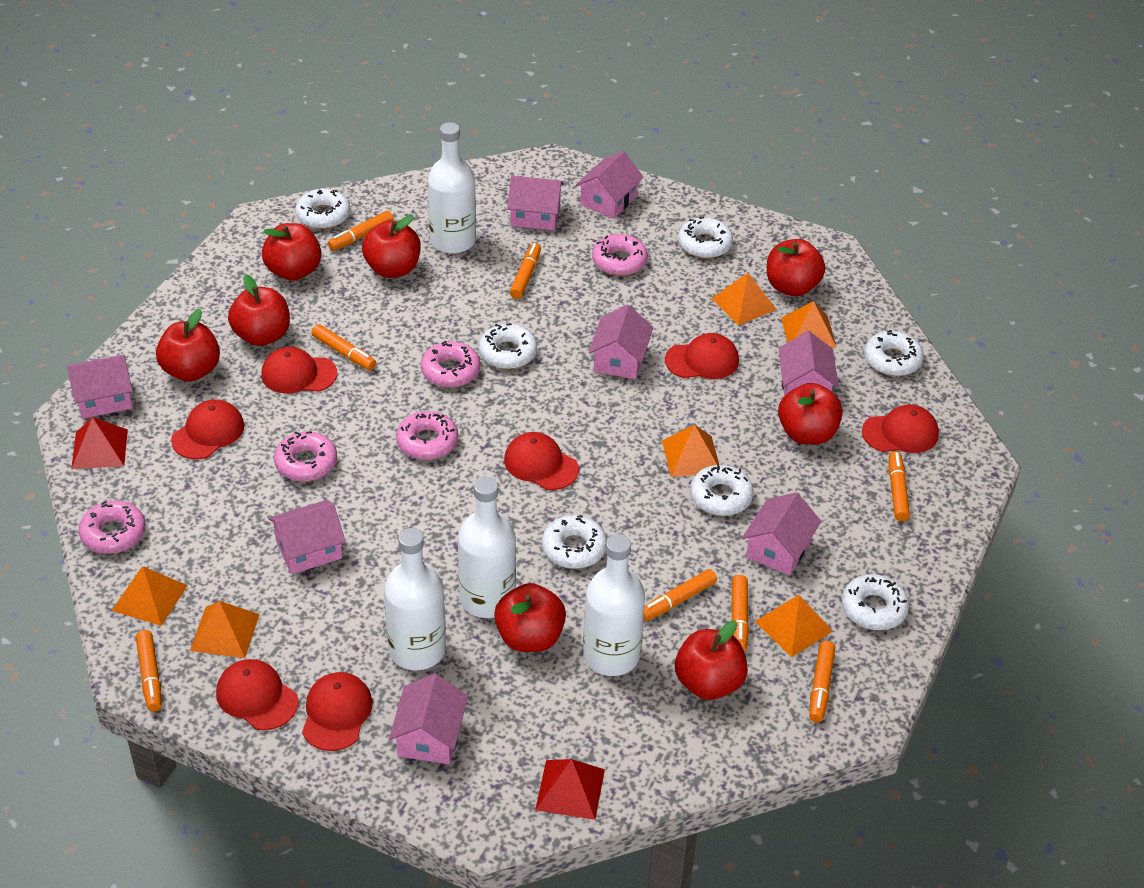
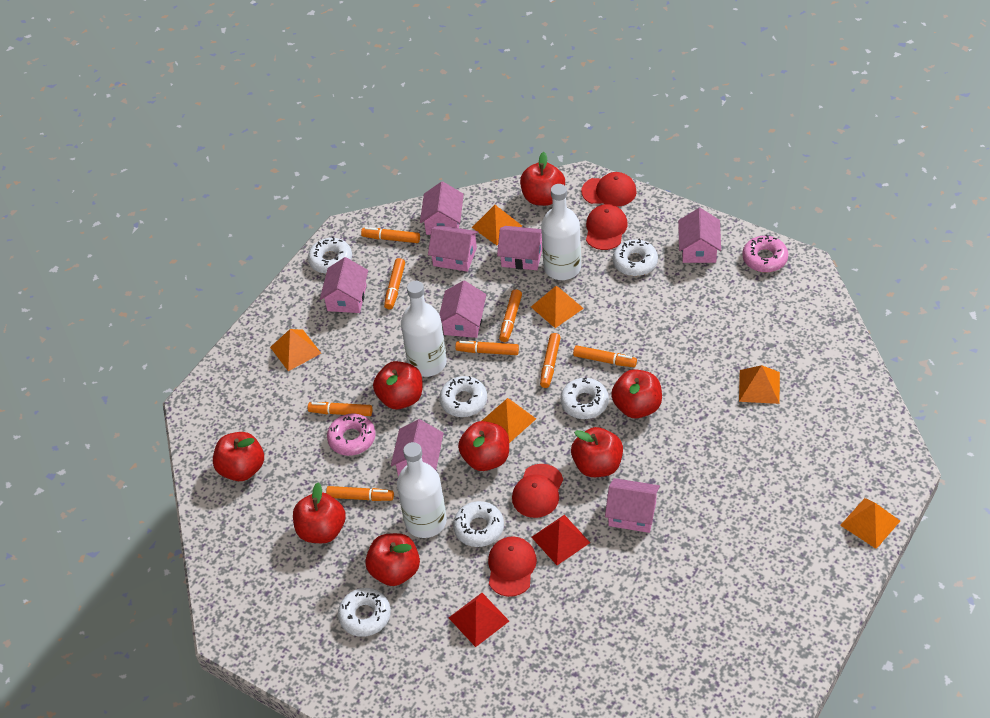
pink donut: [78,500,146,554] [274,431,337,481] [396,411,458,460] [421,341,480,387] [592,234,648,276] = 5 -> [327,413,376,456] [742,234,788,273] = 2
red cap: [171,399,244,459] [216,659,299,730] [261,347,337,394] [302,672,373,751] [504,432,579,490] [665,333,739,379] [862,405,939,453] = 7 -> [488,536,537,597] [512,464,563,518] [581,172,637,207] [586,204,628,250] = 4
white bottle: [384,528,446,670] [428,122,476,254] [458,477,516,618] [583,534,645,676] = 4 -> [397,442,447,538] [401,281,447,377] [541,184,581,280] = 3
white donut: [295,189,350,229] [478,323,537,369] [542,515,607,569] [678,217,733,258] [690,465,754,516] [842,574,909,630] [864,330,924,376] = 7 -> [308,237,352,274] [338,588,391,637] [439,376,487,417] [453,501,504,547] [560,378,609,419] [613,239,658,276] = 6

